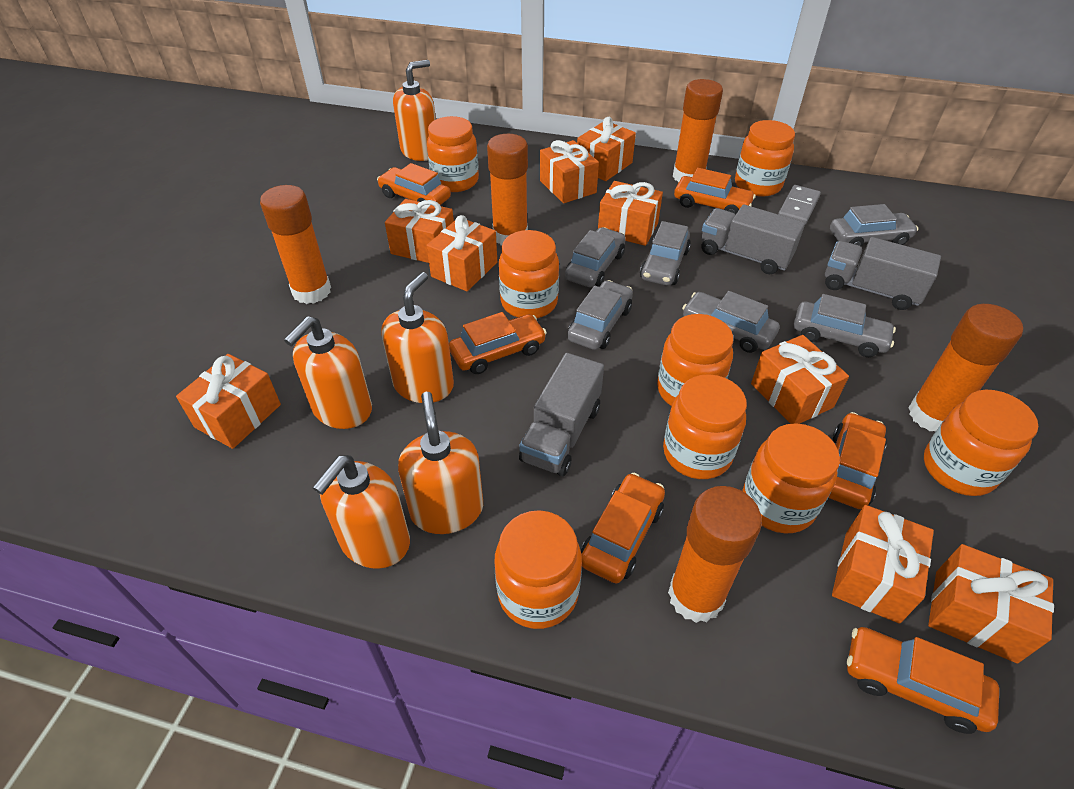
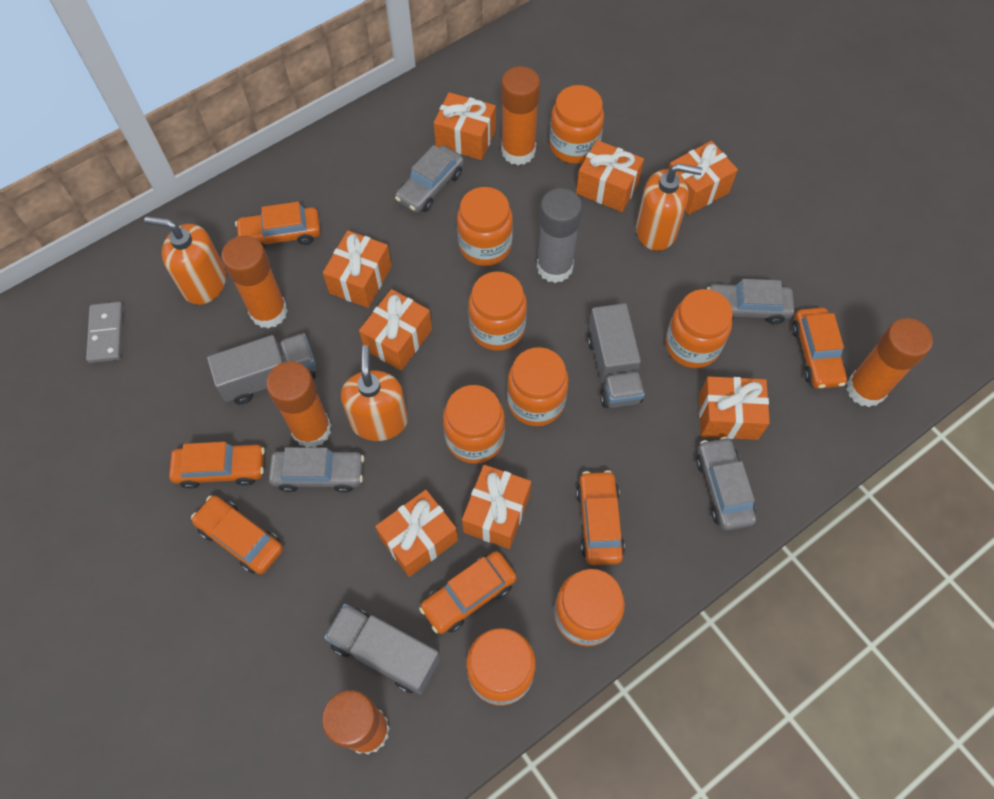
grey car: [565,227,626,287] [567,280,633,350] [640,221,691,286] [682,291,780,353] [794,294,896,357] [830,204,918,247] = 6 -> [269,447,364,493] [395,145,464,213] [696,437,756,530] [707,279,795,324] = 4
grey glue stick: none = 0 -> [537,188,582,283] = 1
orange gift: [176,354,281,449] [385,199,454,263] [426,215,497,291] [540,140,599,203] [577,117,636,181] [598,181,663,246] [751,335,849,424] [832,505,934,624] [928,544,1054,664] = 9 -> [323,230,392,308] [359,289,432,371] [375,490,458,577] [434,92,496,160] [462,465,531,549] [576,140,644,212] [669,141,738,215] [699,376,770,440] = 8
orange soap dispenser: [284,316,372,429] [313,455,410,569] [381,272,454,403] [393,60,436,161] [398,392,483,534] = 5 -> [144,216,226,305] [341,345,408,441] [636,163,702,251] = 3

